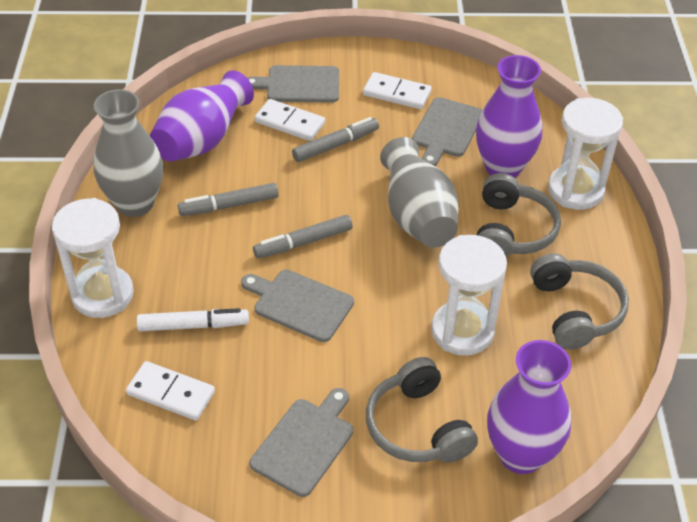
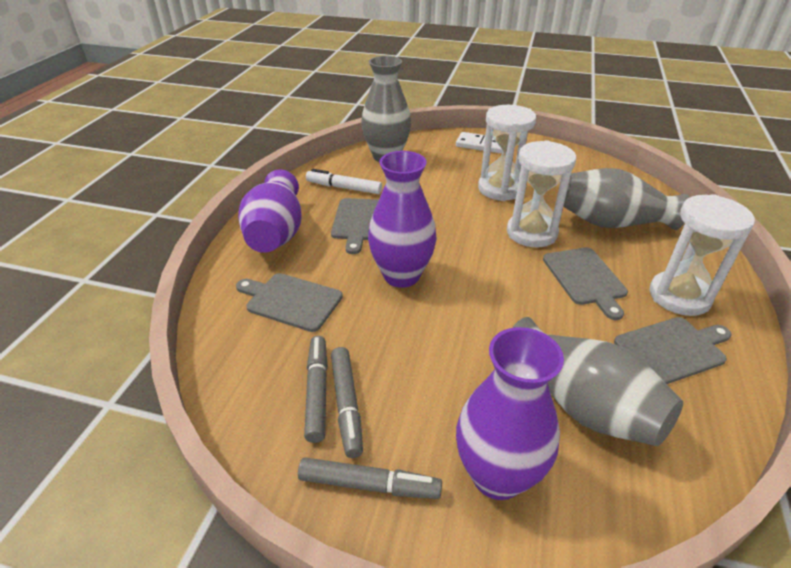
grey headphones: [366,357,478,463] [477,173,561,258] [530,253,629,350] = 3 -> none = 0
grey vase: [94,89,163,217] [380,137,458,248] = 2 -> [361,56,411,162] [512,317,683,446] [563,168,690,230] = 3
white domino: [126,361,215,420] [254,99,325,141] [363,72,431,109] = 3 -> [456,132,502,154] = 1

